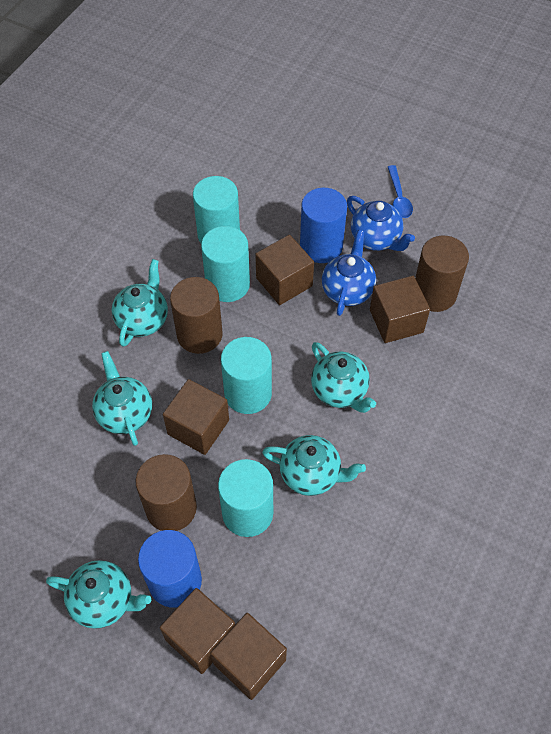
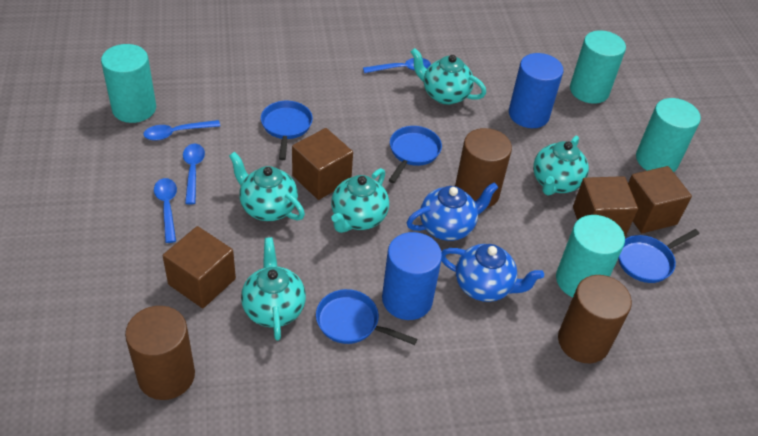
blue pan: none = 0 -> [261,101,313,160] [316,289,417,345] [388,126,442,183] [618,229,700,283] = 4
blue spoon: [388,165,413,218] = 1 -> [143,120,220,141] [154,178,177,243] [183,144,205,204] [363,58,431,73] = 4
brown cube: [160,588,235,674] [163,379,229,455] [211,613,287,700] [255,235,314,305] [370,276,430,343] = 5 -> [163,226,236,308] [292,128,353,200] [573,176,638,237] [628,166,692,233] = 4

